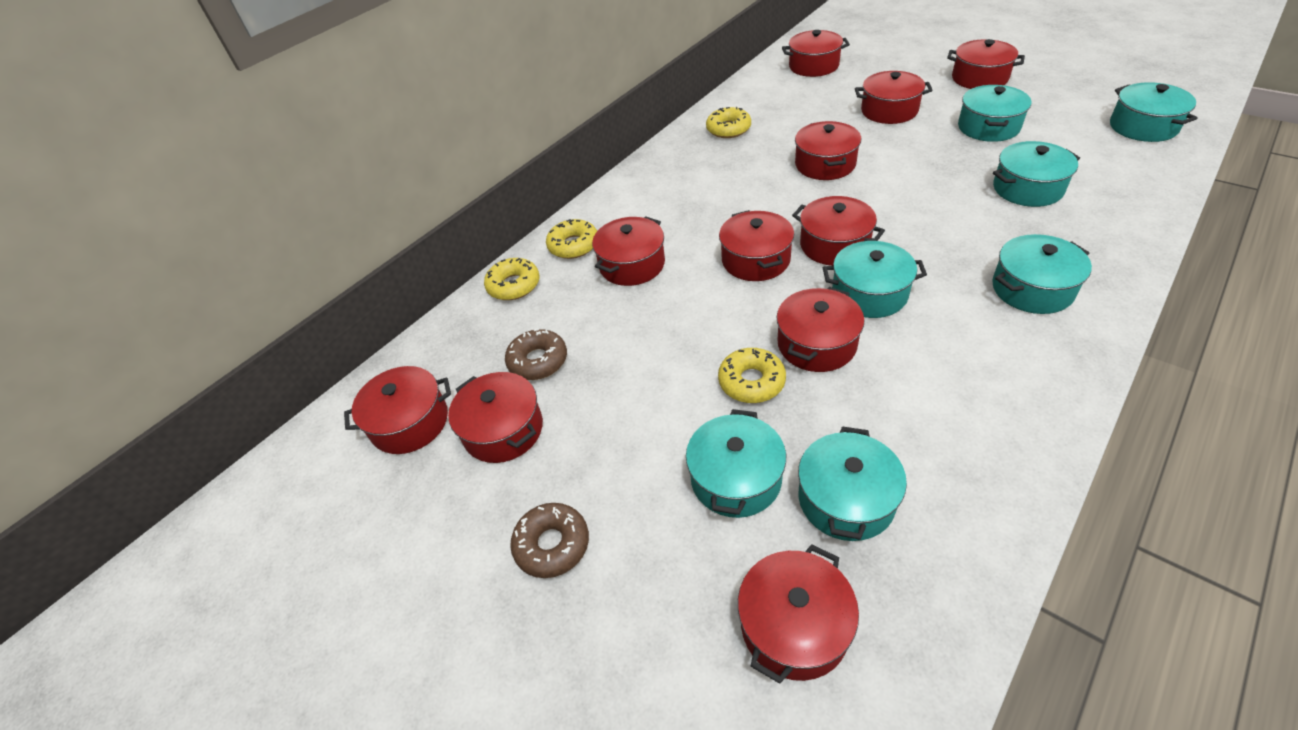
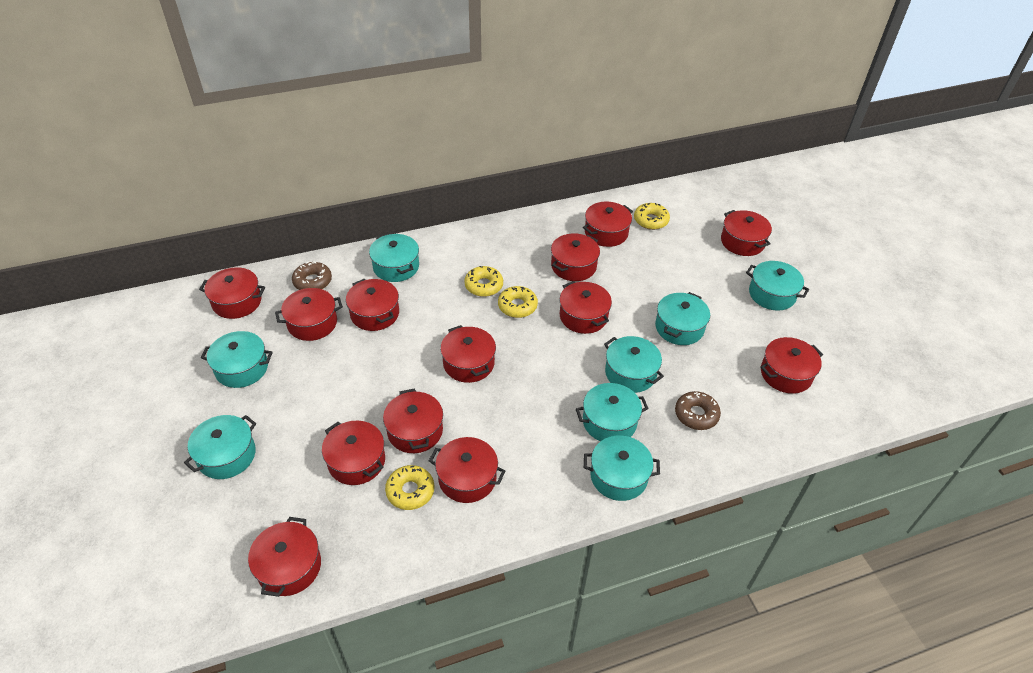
red pot: [344,366,451,454] [448,372,543,463] [592,216,665,286] [719,210,794,281] [738,544,859,684] [777,287,864,372] [782,30,850,77] [792,196,885,266] [795,121,861,180] [855,71,933,124] [947,39,1025,89] = 11 -> [199,267,265,319] [248,517,321,597] [275,288,343,341] [322,421,385,485] [346,279,399,331] [383,389,443,453] [429,437,505,503] [440,325,496,383] [551,233,600,281] [559,281,612,334] [583,202,633,247] [721,210,772,256] [760,337,823,394] = 13
turquoise pot: [686,409,786,518] [798,426,907,541] [823,241,927,318] [958,85,1031,142] [992,234,1092,314] [993,141,1080,207] [1110,82,1198,142] = 7 -> [184,415,256,479] [201,331,273,388] [369,233,419,282] [576,383,649,441] [584,435,660,501] [604,336,664,393] [655,292,710,345] [746,261,809,311] = 8

